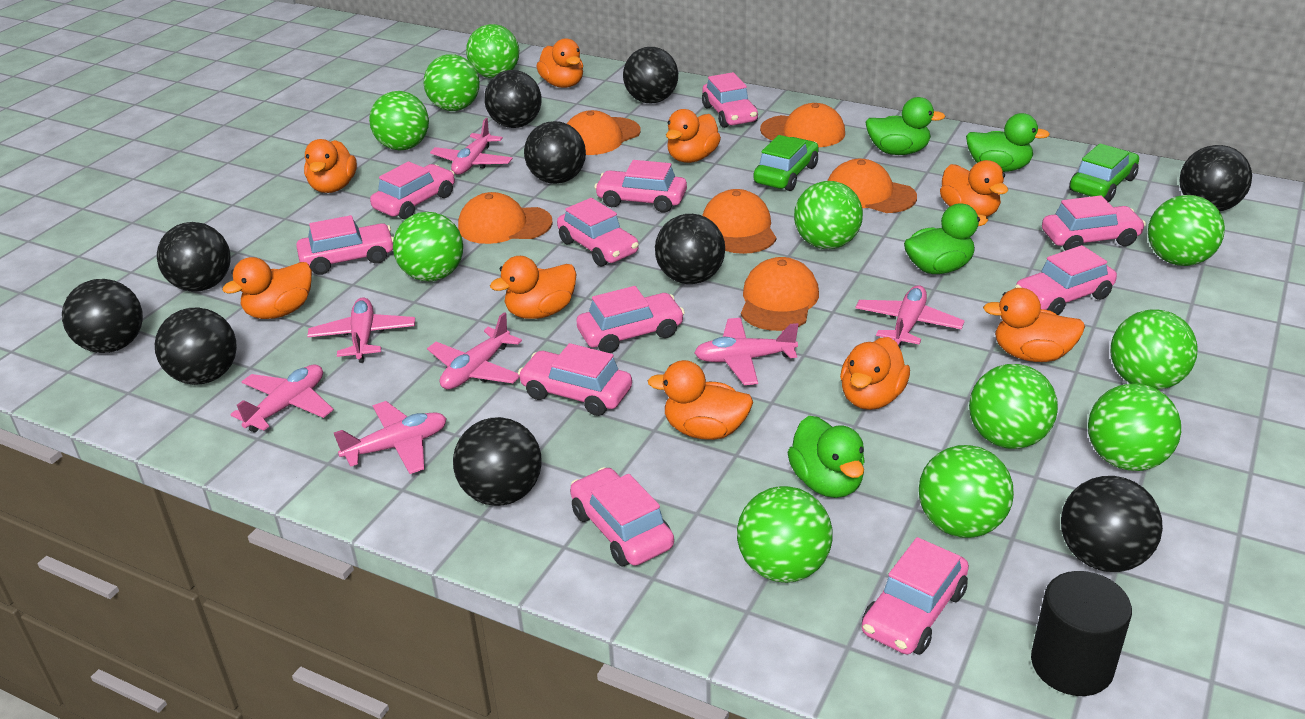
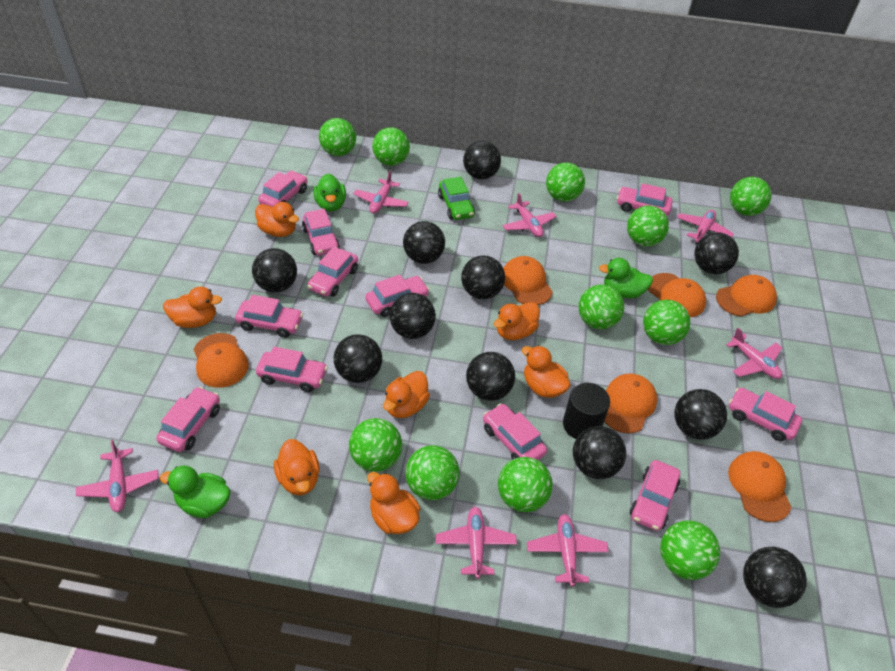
black ball: [62,279,143,353] [155,307,237,385] [157,222,231,292] [453,417,542,506] [484,70,541,128] [524,121,586,184] [623,47,678,103] [655,214,725,284] [1061,476,1163,572] [1179,145,1252,211] = 10 -> [252,248,297,293] [334,334,382,383] [390,293,436,339] [403,221,445,264] [461,255,505,299] [463,141,501,179] [466,352,515,401] [573,426,626,479] [674,389,727,440] [695,232,739,274] [743,547,807,608] = 11
green car: [753,135,819,191] [1069,143,1139,202] = 2 -> [438,177,475,220] = 1
green duck: [787,416,865,498] [865,97,945,155] [904,203,988,274] [966,113,1050,172] = 4 -> [160,466,231,518] [314,174,346,212] [599,258,653,298] = 3
orange duck: [222,257,312,319] [304,139,357,193] [490,256,577,319] [536,38,583,88] [648,360,753,440] [666,109,721,163] [840,337,910,410] [940,160,1008,217] [983,288,1085,362] = 9 -> [163,287,222,328] [255,202,299,237] [274,439,320,496] [367,472,420,534] [383,371,430,418] [494,302,540,340] [522,346,570,398] = 7

